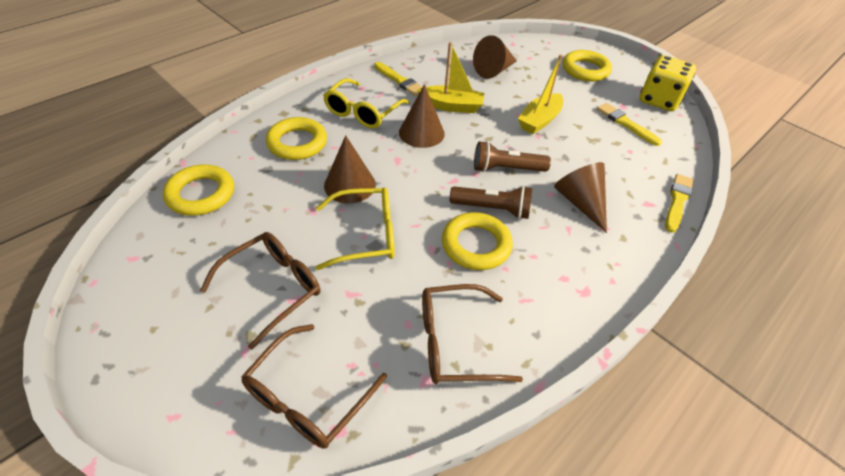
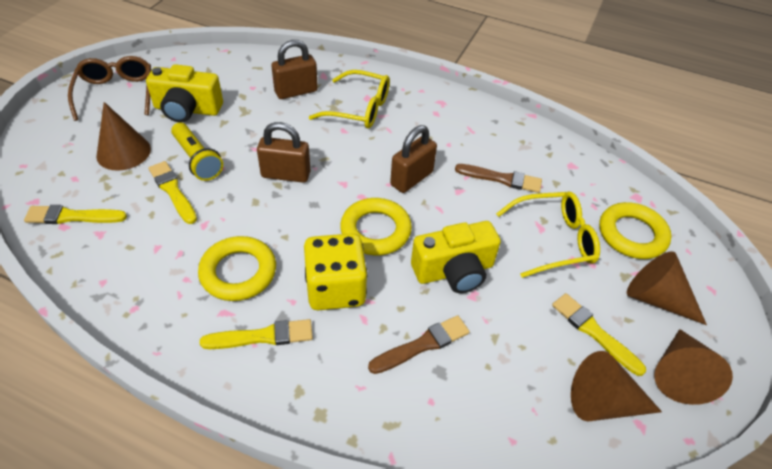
brown brush: none = 0 -> [368,315,470,374] [455,164,542,193] = 2
brown flashlight: [450,186,532,219] [474,141,551,172] = 2 -> none = 0
brown glasses: [200,232,320,349] [241,324,387,448] [422,284,523,384] = 3 -> [68,56,151,121] = 1
brown padlock: none = 0 -> [257,122,311,183] [271,40,318,99] [390,125,437,193] = 3
yellow boat: [417,42,484,113] [518,55,563,134] = 2 -> none = 0
yellow brush: [374,62,423,96] [597,103,662,146] [665,174,694,233] = 3 -> [24,205,127,224] [149,161,197,224] [200,319,313,349] [552,293,646,376] = 4
yellow camera: none = 0 -> [146,64,223,122] [411,221,501,293] = 2
yellow flashlight: none = 0 -> [171,123,223,181] = 1
yellow ring: [163,164,234,216] [266,117,327,160] [442,212,513,270] [563,50,612,82] = 4 -> [198,236,276,301] [340,198,412,255] [599,202,672,259] = 3

